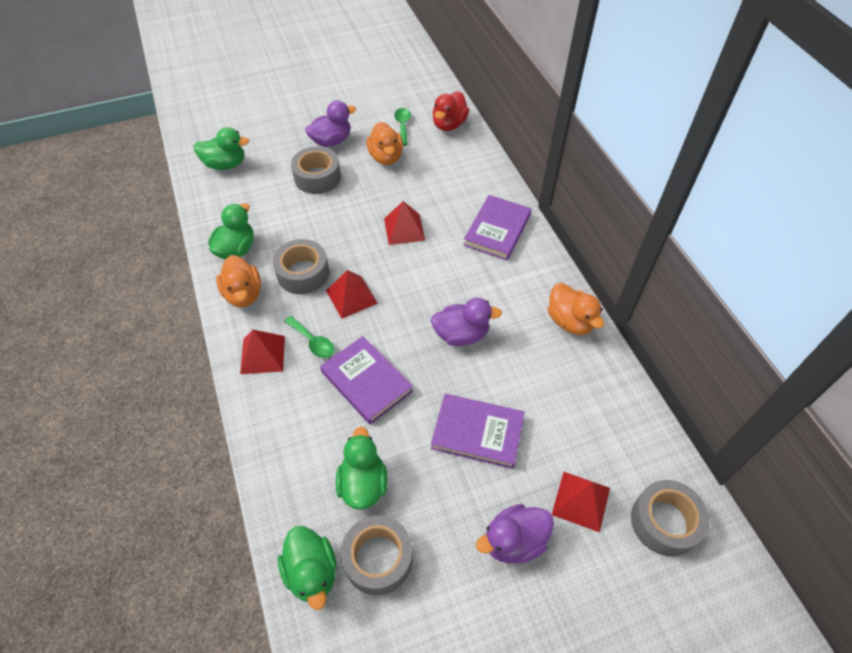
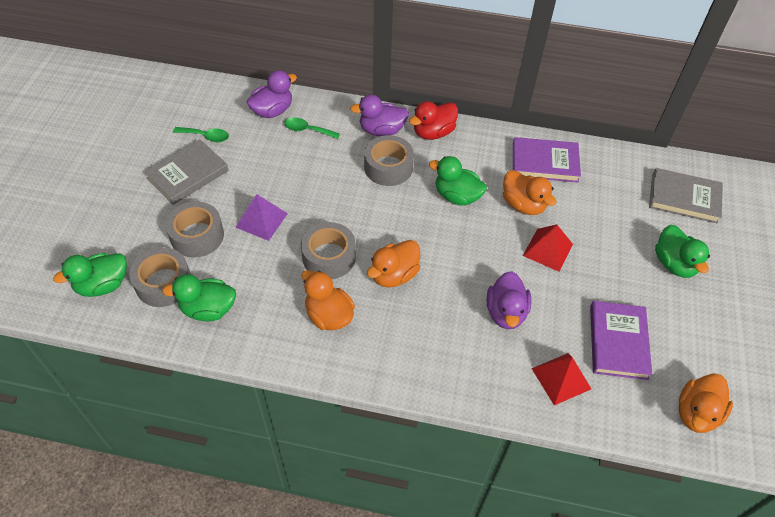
grey book: none = 0 -> [144,139,229,205] [649,168,723,224] = 2
orange duck: [216,255,261,307] [366,122,403,165] [548,283,604,335] = 3 -> [302,270,355,330] [367,240,420,288] [503,170,557,215] [679,373,733,433] = 4
purple book: [320,336,413,424] [431,394,525,469] [463,195,532,260] = 3 -> [513,137,581,183] [590,301,652,380] = 2
purple pyramid: none = 0 -> [235,194,288,241] = 1
red pyramid: [240,330,285,374] [326,270,378,319] [384,201,425,245] [552,472,610,532] = 4 -> [523,224,573,272] [531,353,591,405] = 2

